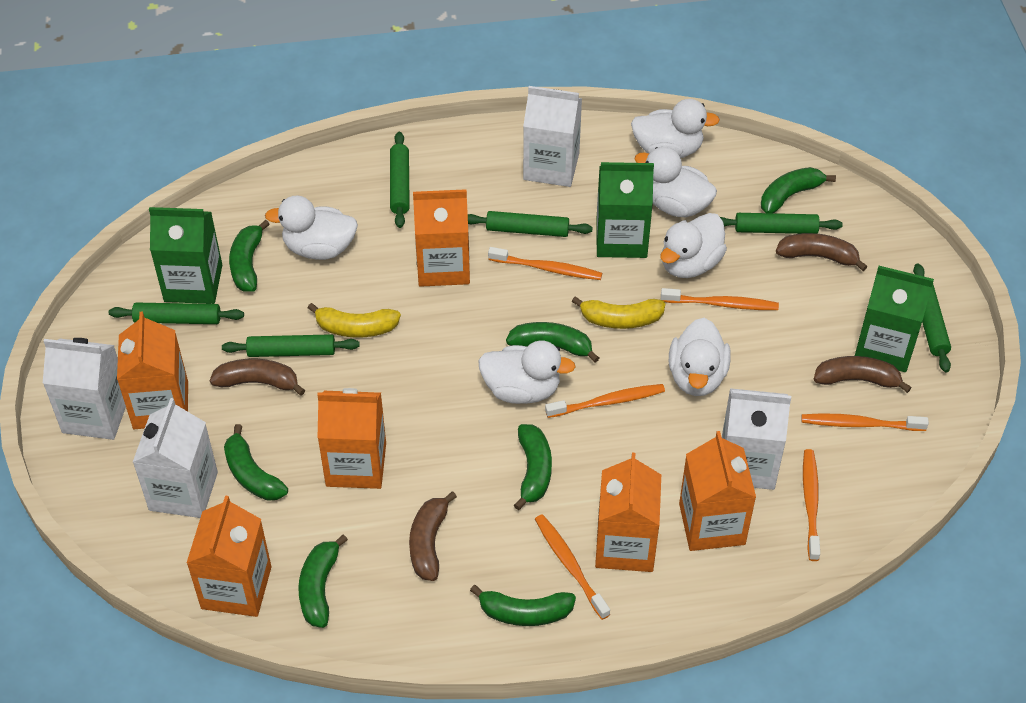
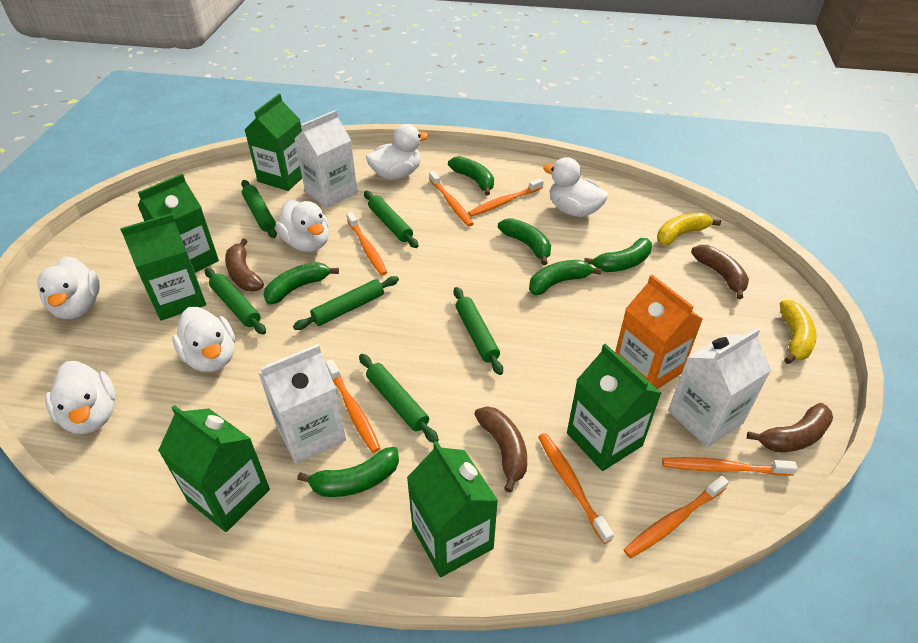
green banana: [224,424,288,501] [229,220,270,292] [298,534,348,628] [470,585,576,626] [506,322,599,363] [514,424,552,510] [761,167,836,213] = 7 -> [263,262,339,304] [297,447,399,497] [448,156,494,195] [498,218,551,265] [529,260,602,295] [584,238,652,272] = 6
green carton: [149,207,222,304] [596,162,654,258] [855,266,934,372] = 3 -> [120,213,206,321] [138,174,219,273] [158,405,270,532] [244,94,302,191] [407,441,498,577] [567,344,661,471] = 6
orange carton: [117,312,188,429] [187,495,271,617] [317,388,386,489] [413,189,470,287] [595,453,661,572] [679,431,756,551] = 6 -> [615,275,703,389] = 1
orange toothbrush: [488,247,602,280] [535,514,610,620] [545,384,665,418] [661,288,779,310] [801,413,929,431] [803,449,820,561] = 6 -> [325,359,381,453] [346,212,387,276] [429,171,474,227] [468,178,544,217] [538,433,614,544] [624,476,729,558] [662,457,798,476] = 7
white carton: [43,338,126,440] [133,398,218,518] [523,86,582,187] [722,388,791,490] = 4 -> [258,344,346,464] [295,110,358,208] [668,328,771,447] = 3

